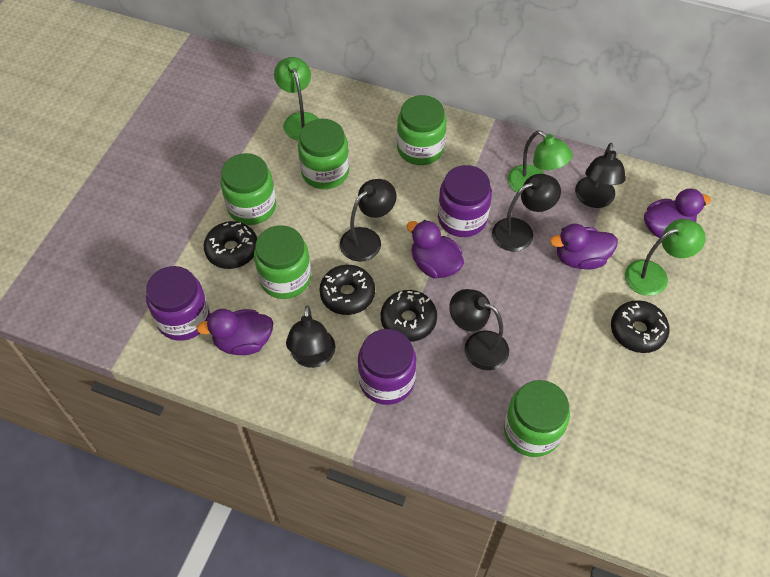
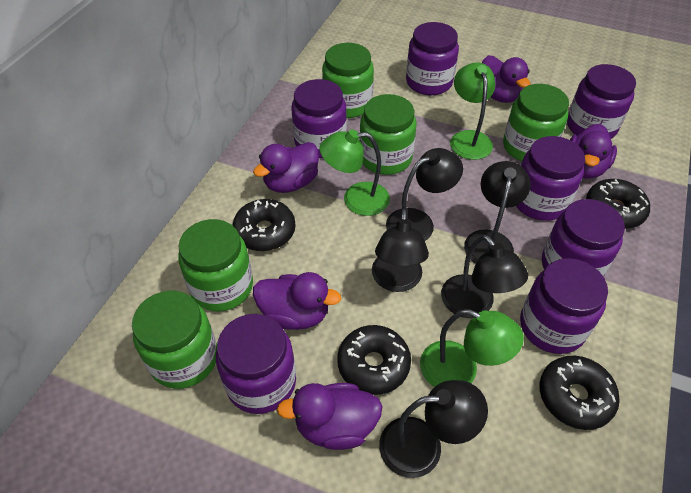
purple duck: [196,309,273,355] [406,220,464,278] [550,224,618,270] [644,188,711,238] = 4 -> [253,142,319,193] [253,272,341,330] [277,383,383,450] [482,55,530,103] [570,124,617,179] = 5
purple jar: [146,266,210,341] [358,329,416,405] [438,165,492,237] = 3 -> [216,314,296,414] [291,79,347,158] [406,22,459,95] [516,136,585,221] [520,258,608,354] [542,199,625,277] [567,64,636,139] = 7

